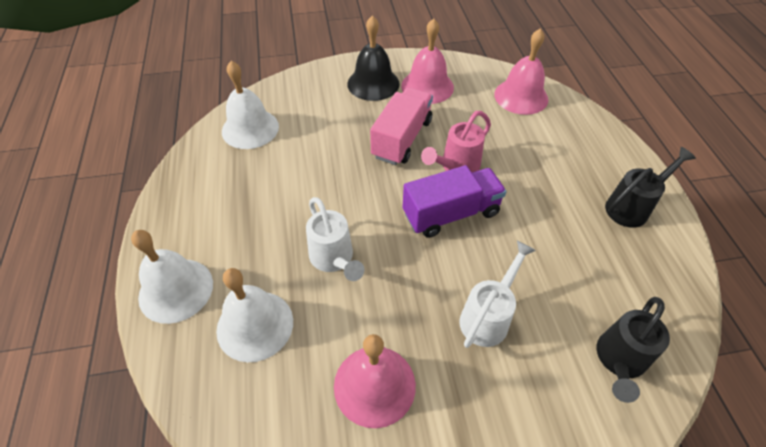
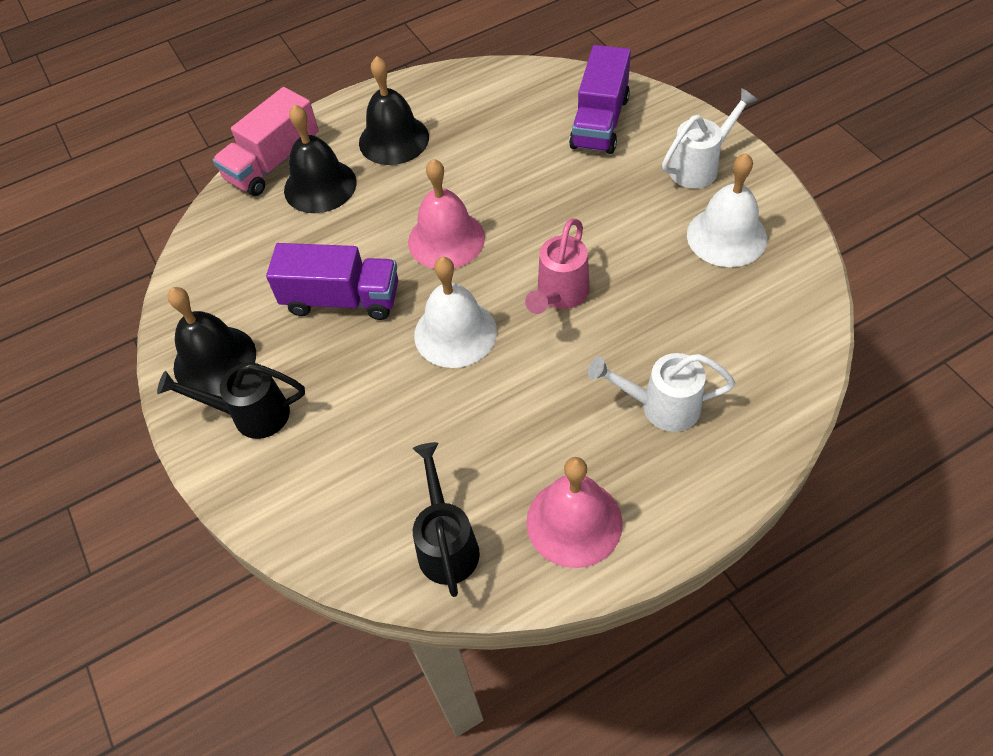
black bell: [347,15,400,101] = 1 -> [168,287,256,395] [284,104,357,213] [359,56,429,165] = 3
pink bell: [334,334,416,428] [401,18,454,104] [494,28,548,115] = 3 -> [408,159,485,269] [526,457,623,568] = 2
purple truck: [402,165,507,238] = 1 -> [266,243,398,320] [569,45,631,154] = 2
white bell: [131,230,213,324] [216,268,293,362] [222,61,279,149] = 3 -> [414,257,497,368] [687,153,767,267] = 2

